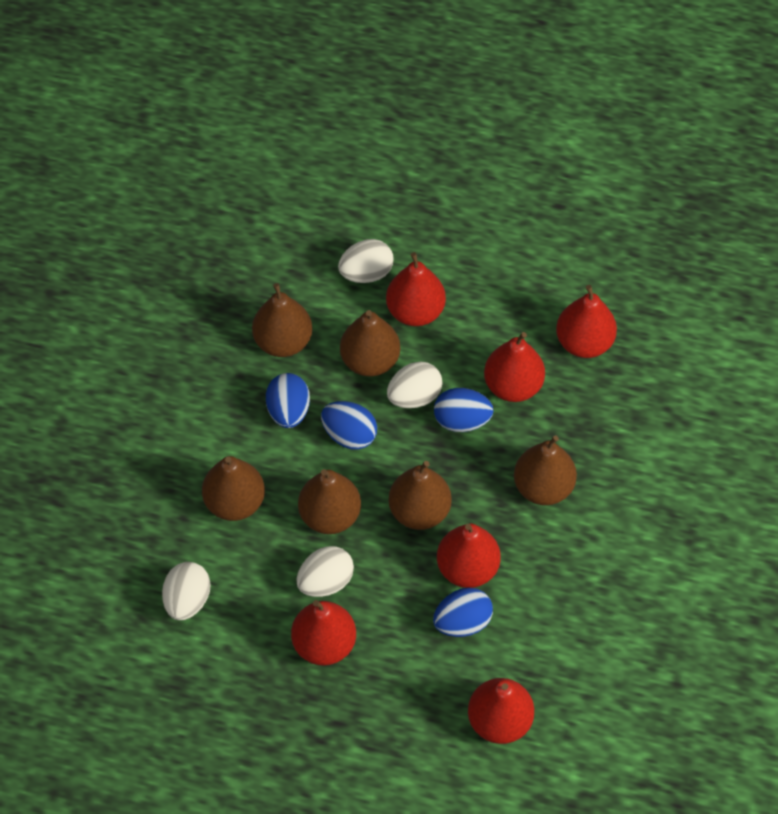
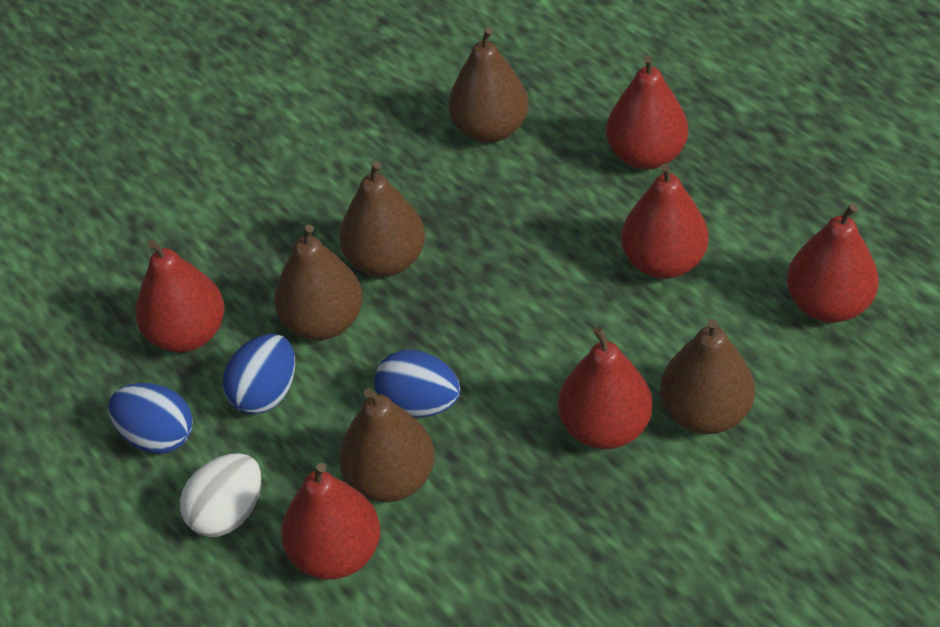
blue egg: [266,373,310,428] [321,401,377,450] [433,588,493,637] [434,388,494,432] = 4 -> [108,383,193,454] [223,334,295,414] [375,350,460,417] = 3
brown pear: [202,456,265,521] [252,283,312,357] [298,469,361,534] [340,310,400,376] [389,461,452,530] [514,435,577,505] = 6 -> [274,224,363,340] [339,161,425,277] [339,388,435,502] [449,28,528,143] [660,319,755,434] = 5
white egg: [162,562,210,620] [296,546,354,597] [338,239,393,283] [387,362,442,408] = 4 -> [180,453,261,537] = 1

